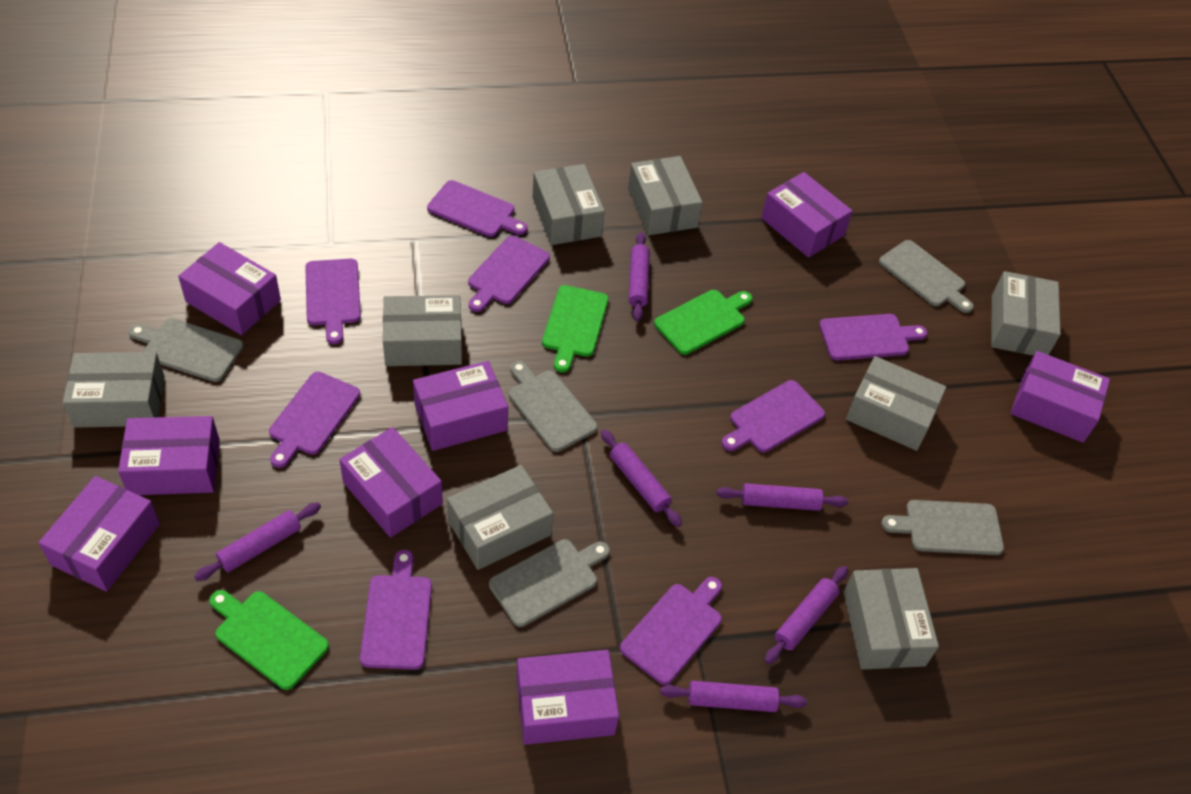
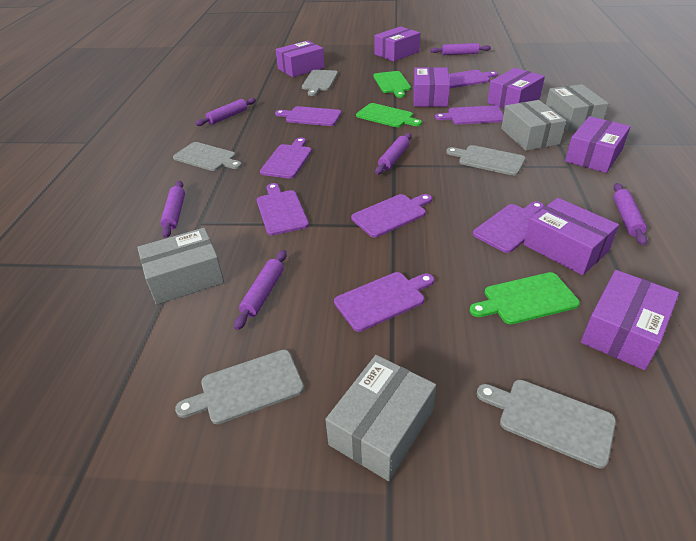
grey box: [63,352,165,428] [383,295,462,366] [447,465,553,570] [533,164,605,245] [628,156,703,235] [843,568,939,670] [846,356,946,451] [991,271,1061,356] = 8 -> [137,228,224,305] [325,355,436,481] [501,100,566,151] [546,84,609,131] = 4
purple box: [38,476,160,592] [118,416,220,495] [178,242,281,335] [339,427,443,538] [413,361,508,451] [516,650,619,745] [761,172,853,258] [1010,351,1110,443] = 8 -> [275,40,325,77] [374,26,420,61] [413,67,450,107] [487,68,545,109] [524,198,619,275] [565,116,631,173] [581,270,679,370] = 7

